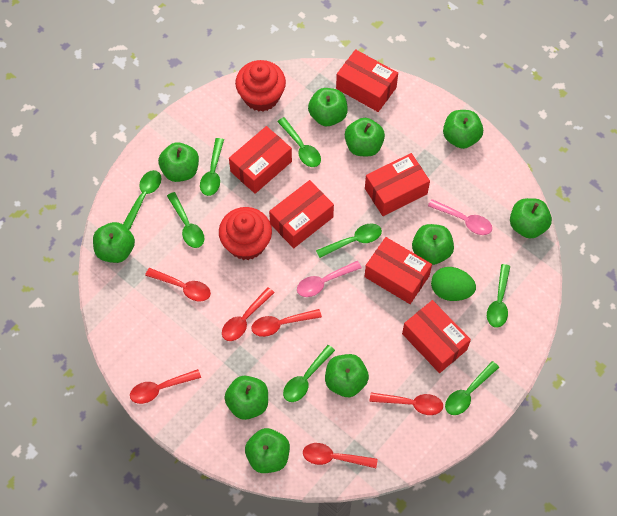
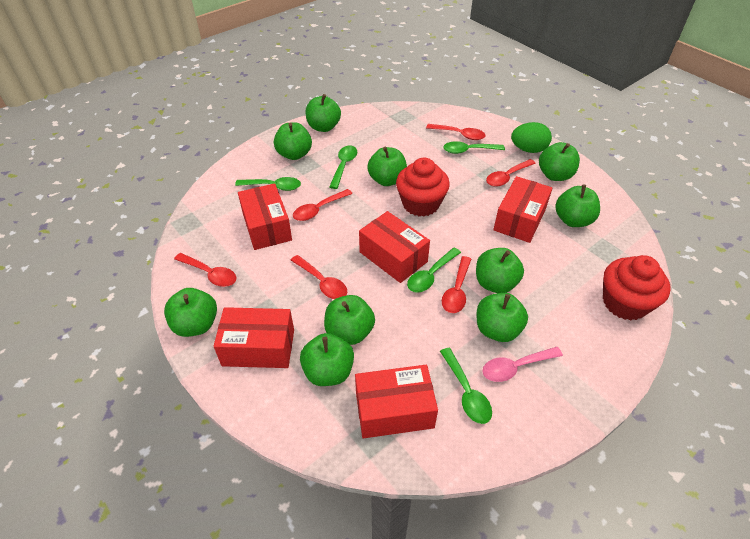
green spoon: [123,170,162,230] [167,192,204,248] [200,138,224,196] [277,117,321,167] [283,345,335,402] [316,224,382,258] [445,361,499,415] [487,264,510,328] = 8 -> [235,177,301,191] [329,145,357,189] [407,248,461,293] [440,348,492,424] [443,141,505,154] = 5
pink spoon: [297,261,362,297] [428,199,492,235] = 2 -> [482,347,563,382] = 1
red box: [229,126,292,194] [269,180,334,248] [336,49,398,112] [364,237,432,304] [365,153,430,216] [402,300,471,373] = 6 -> [214,307,294,368] [238,183,292,250] [355,365,438,439] [359,211,430,283] [493,176,553,243] = 5

